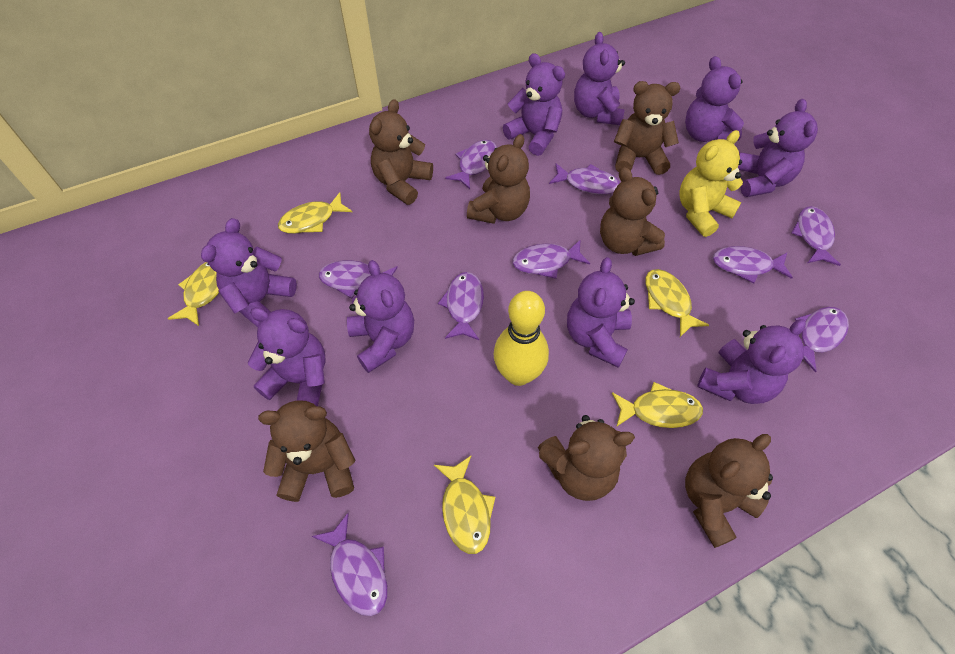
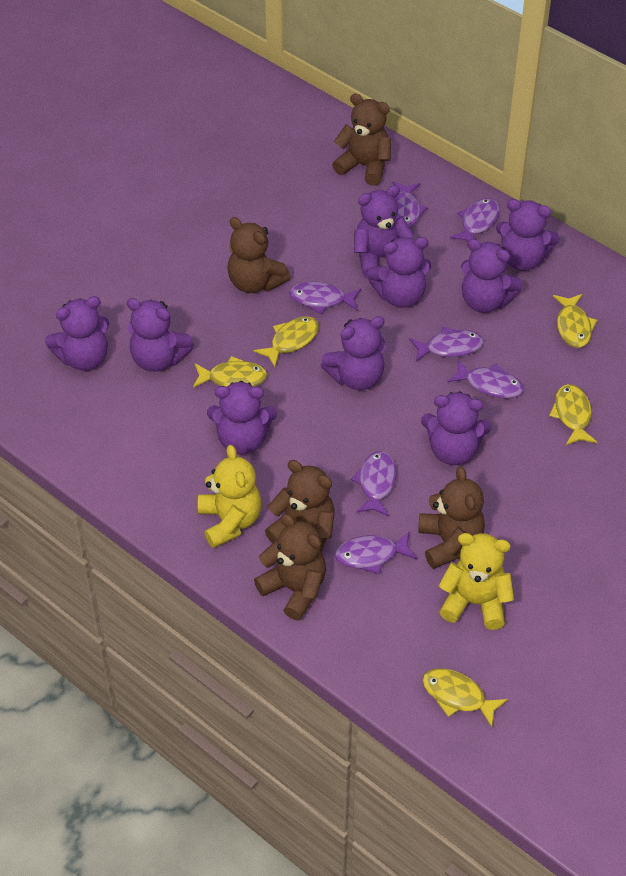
brown teddy bear: [258,400,355,502] [369,99,433,205] [467,134,530,224] [538,415,635,501] [600,167,665,256] [614,81,680,175] [685,434,773,548] = 7 -> [227,217,291,293] [254,514,326,620] [265,460,335,552] [332,94,391,186] [418,466,485,569] = 5
purple fish: [312,513,388,616] [319,260,398,299] [438,272,484,340] [445,140,497,189] [512,239,590,279] [549,163,620,194] [713,246,793,283] [791,206,841,266] [795,307,849,372] = 9 -> [289,281,361,314] [335,532,417,574] [351,451,397,516] [392,182,428,228] [409,327,484,362] [448,360,524,399] [450,198,500,242] = 7
yellow bowling pin: [493,291,549,386] = 1 -> none = 0
yellow teddy bear: [679,130,743,237] = 1 -> [198,445,262,548] [439,533,514,630] = 2

